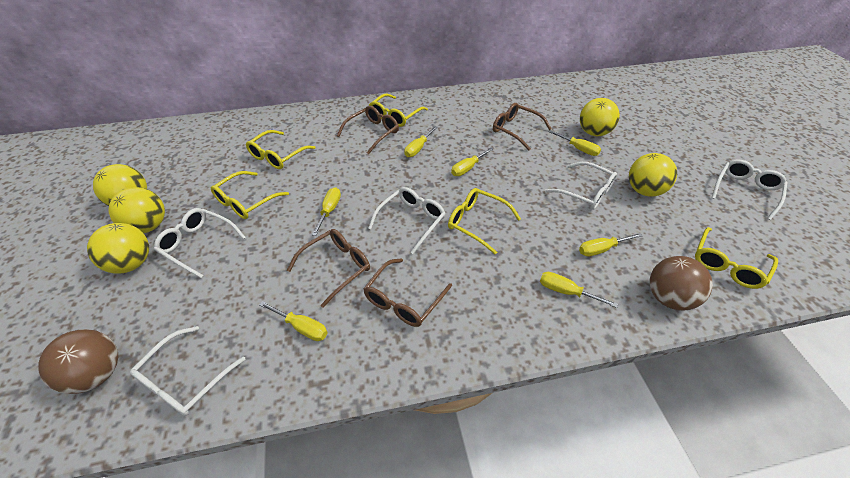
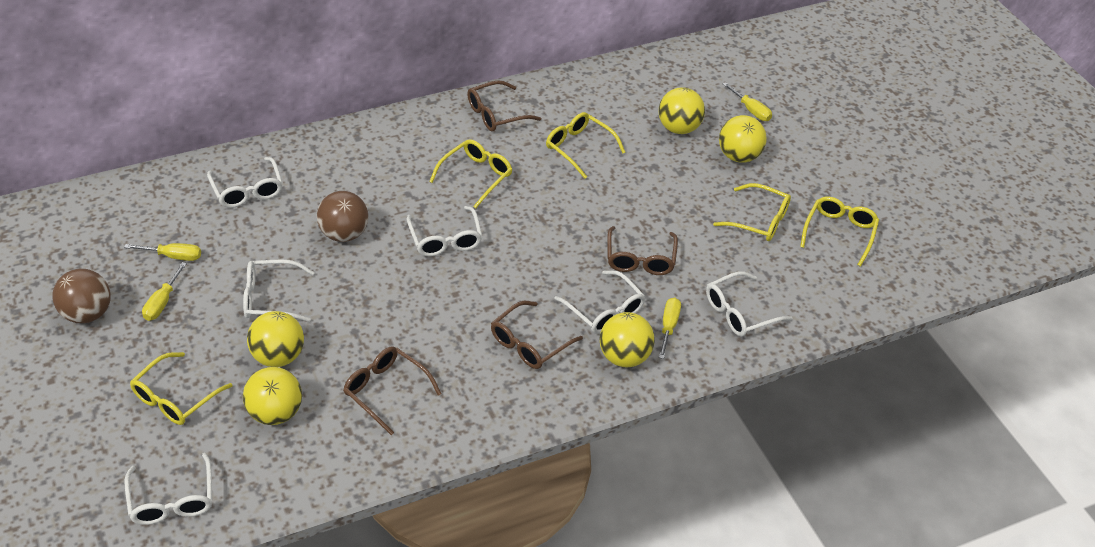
white glasses: [130,326,246,416] [154,208,246,278] [368,187,446,254] [545,162,617,210] [711,160,787,220] = 5 -> [125,453,212,525] [207,157,283,208] [243,260,315,322] [407,206,482,256] [554,270,646,334] [706,271,792,337] = 6
yellow screwdriver: [259,301,328,341] [312,187,341,236] [404,126,438,157] [451,147,494,176] [540,272,618,308] [549,130,601,156] [579,233,643,257] = 7 -> [124,243,201,261] [142,262,187,321] [659,298,681,359] [723,82,772,121] = 4

